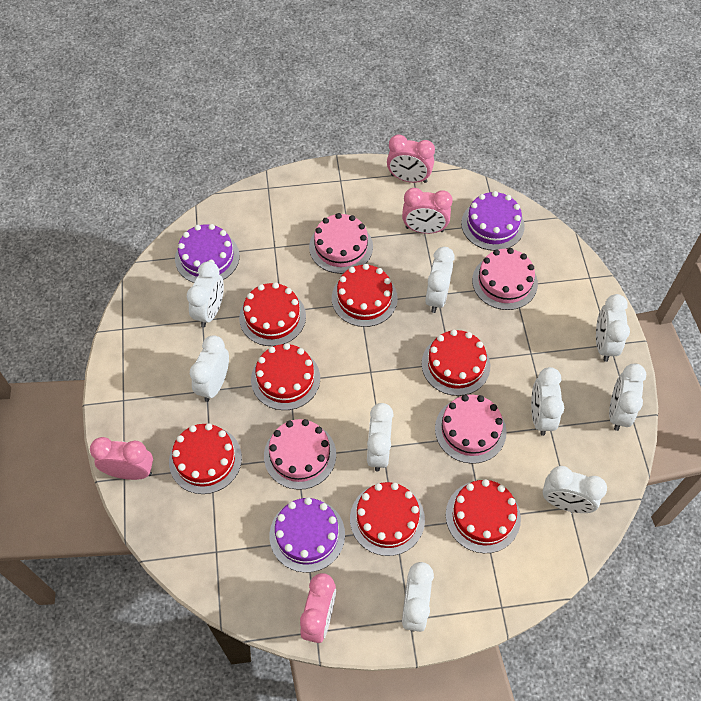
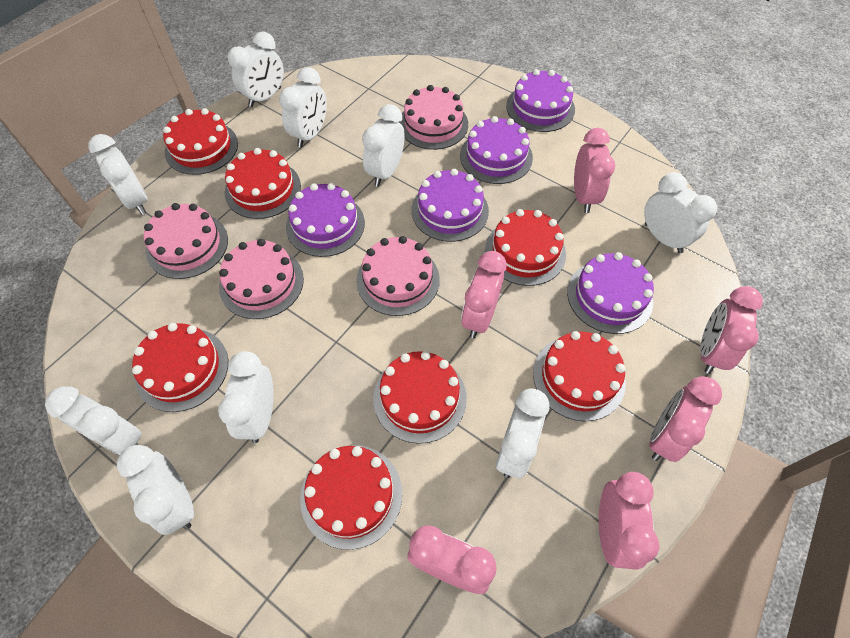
pink clock: [90,437,153,480] [300,573,336,643] [387,134,435,183] [402,188,453,234] = 4 -> [408,525,496,594] [461,251,506,338] [574,128,615,213] [599,472,659,569] [649,376,722,462] [700,286,763,374] = 6
purple cake: [175,224,240,283] [269,497,345,573] [461,191,525,251] = 3 -> [286,183,365,257] [412,169,489,242] [460,116,533,184] [506,69,575,132] [567,252,654,334] = 5

